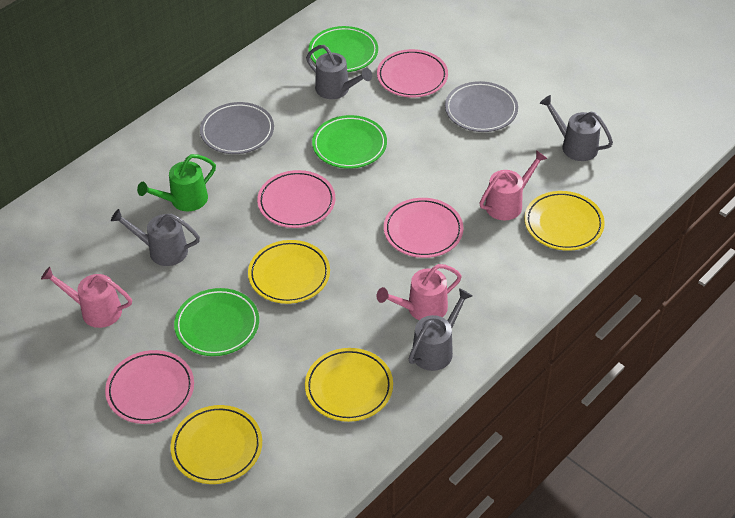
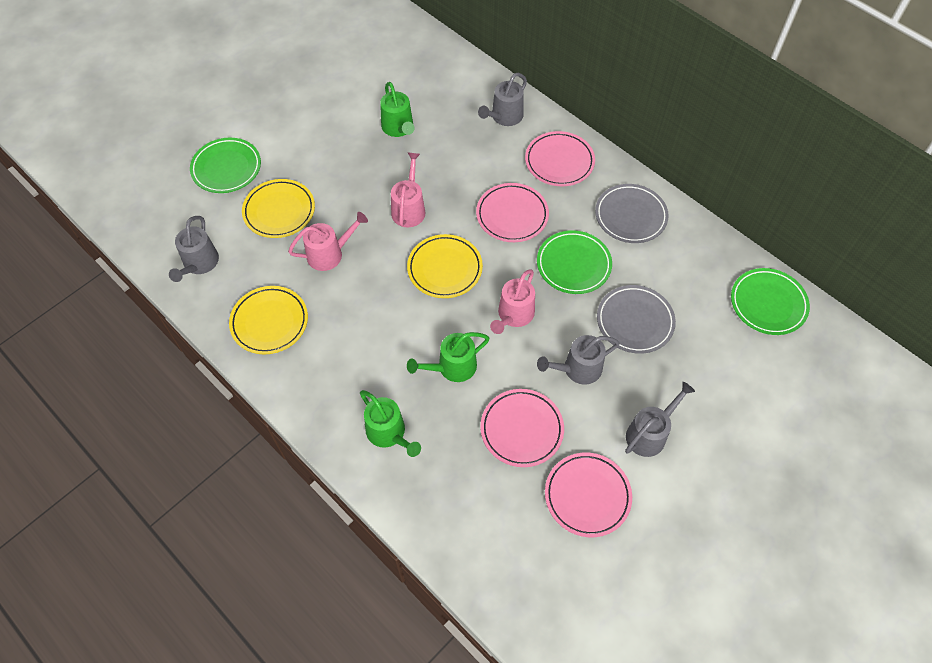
green watering can: [137,154,216,211] = 1 -> [360,390,421,457] [380,82,414,137] [407,332,489,382] = 3
yellow plate: [170,405,262,484] [248,240,330,304] [305,348,393,422] [524,191,605,251] = 4 -> [229,286,308,354] [242,179,315,238] [407,234,483,298] = 3

